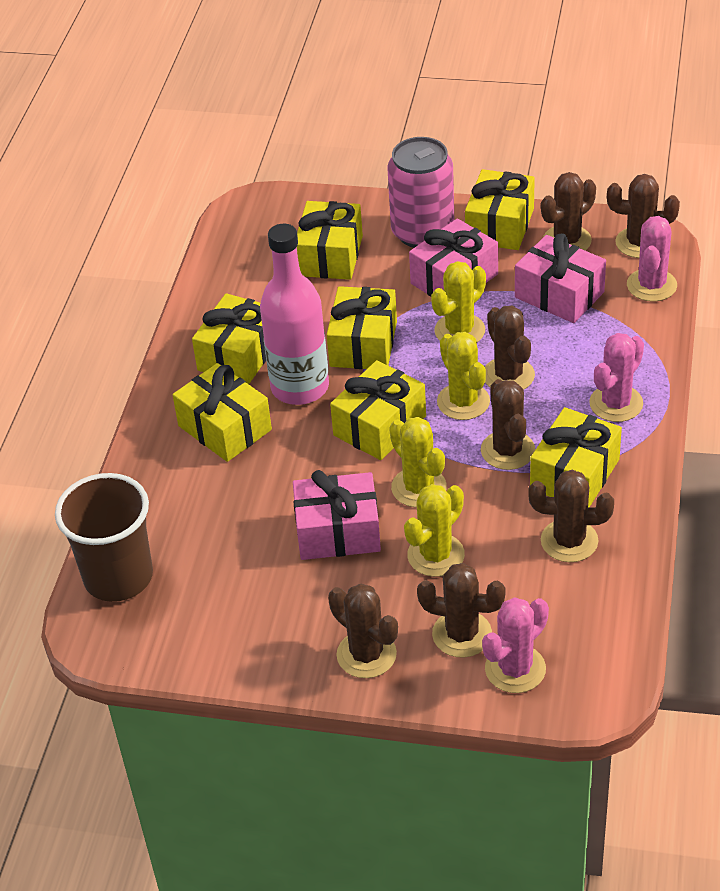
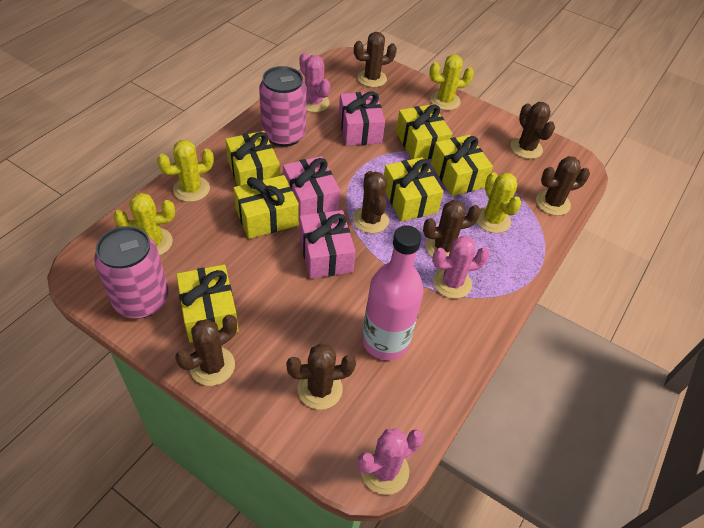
brown cup: [55,473,153,602] = 1 -> none = 0
pink can: [387,137,454,248] = 1 -> [94,226,169,318] [259,66,307,147] = 2
yellow gift: [173,363,272,462] [192,293,266,384] [297,201,363,280] [327,286,397,369] [330,360,426,460] [465,169,535,250] [530,407,622,507] = 7 -> [176,264,239,343] [225,131,280,186] [234,175,299,239] [384,157,444,221] [396,104,452,159] [431,135,493,196] = 6

